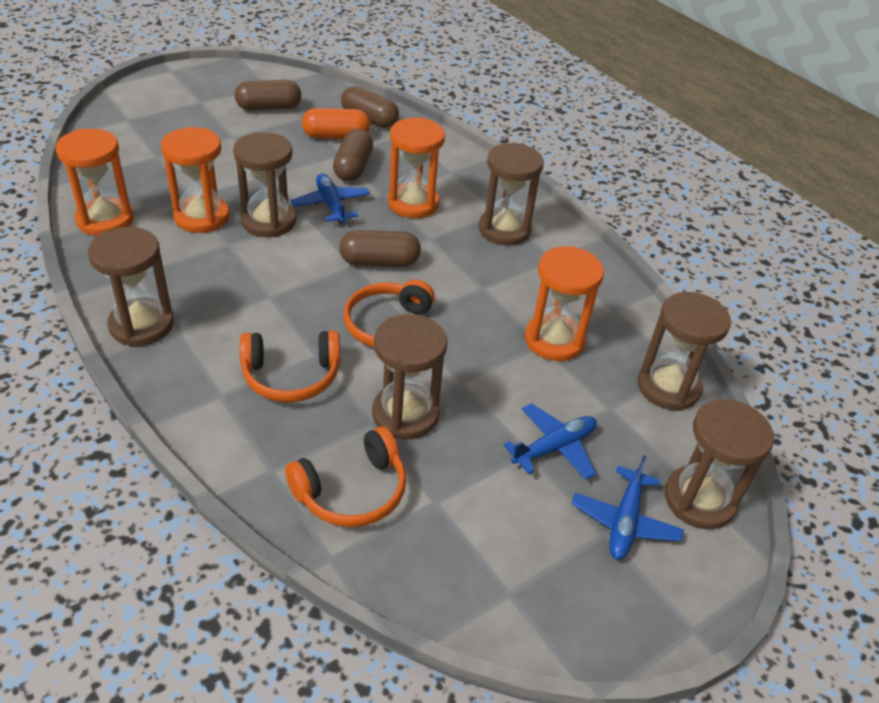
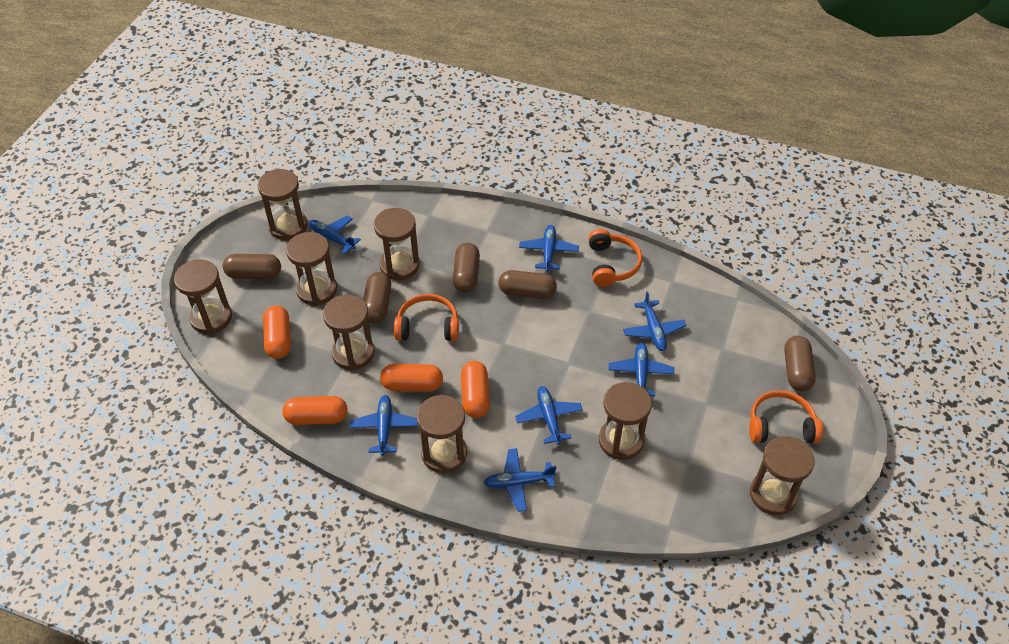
blue plane: [291,173,370,224] [504,403,597,480] [572,455,684,559] = 3 -> [309,216,361,254] [350,395,418,456] [484,448,556,512] [515,386,583,444] [519,225,579,272] [609,343,674,396] [623,291,686,351] = 7
brown capsule: [234,80,301,111] [333,129,373,181] [339,230,421,267] [341,86,399,128] = 4 -> [223,254,281,279] [363,272,391,324] [453,243,480,292] [499,270,557,299] [784,336,816,391] = 5
brown hourglass: [88,227,174,346] [233,132,296,237] [372,314,447,439] [479,142,544,245] [638,292,731,411] [665,398,775,529] = 6 -> [174,260,232,334] [257,169,308,240] [286,232,337,306] [323,295,375,371] [374,208,420,280] [417,395,467,473] [599,382,652,460] [750,436,814,515] = 8
orange capsule: [302,108,371,139] = 1 -> [263,306,291,359] [282,396,348,425] [380,364,443,392] [461,361,490,418] = 4
orange hourglass: [55,129,134,236] [161,127,230,233] [388,118,445,218] [525,246,604,361] = 4 -> none = 0

